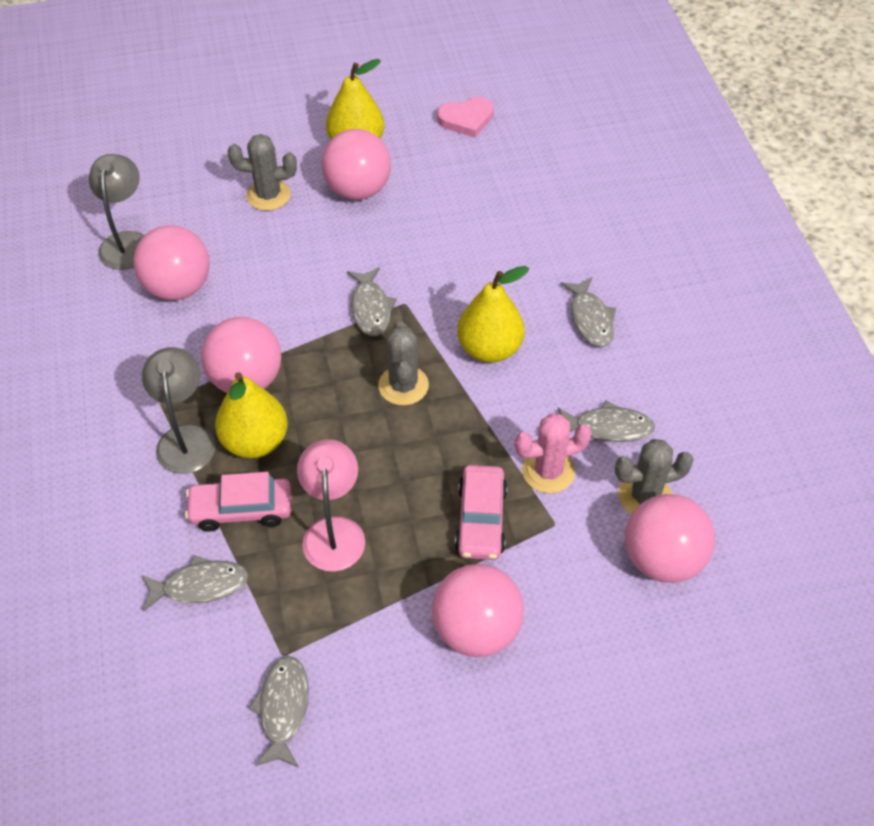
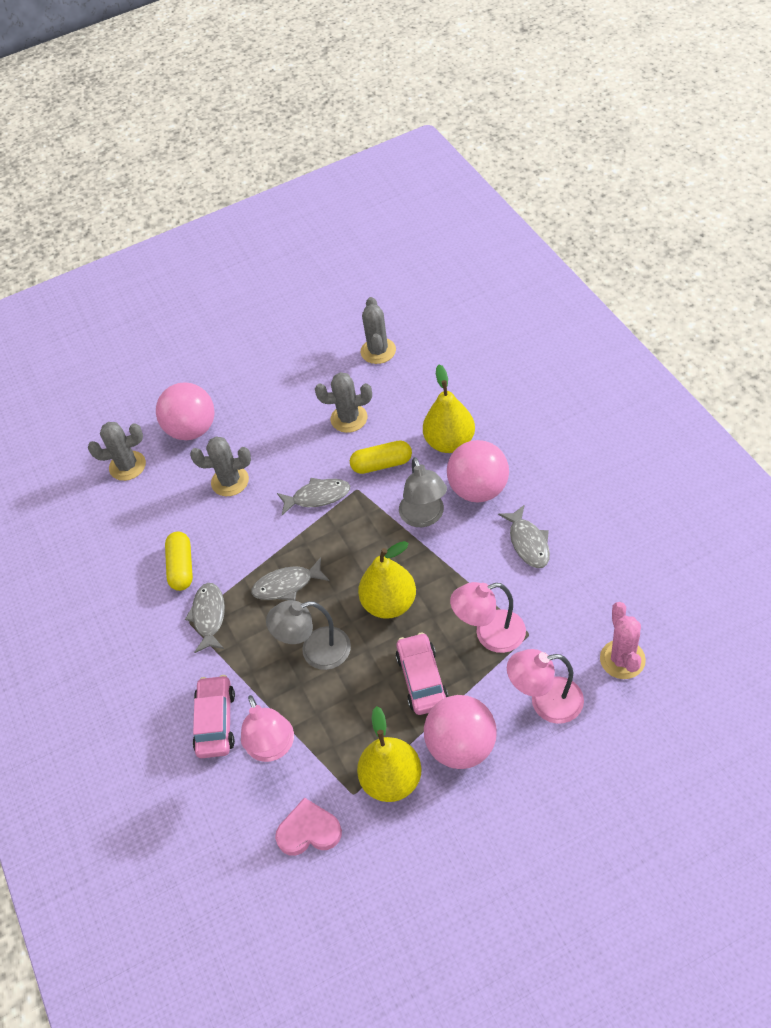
grey cactus: [228,134,297,211] [378,321,429,405] [615,439,694,514] = 3 -> [88,422,146,481] [190,436,251,496] [315,372,372,433] [361,297,396,364] = 4
grey fish: [142,555,249,612] [248,656,309,768] [347,267,397,336] [558,400,655,442] [560,277,616,347] = 5 -> [185,583,225,653] [251,557,329,601] [277,478,350,515] [498,505,550,568] = 4
pink ball: [133,225,210,300] [201,317,281,393] [321,129,391,200] [432,564,524,657] [625,494,715,583] = 5 -> [156,382,214,440] [424,695,497,769] [447,440,509,502] = 3
pink lamp: [297,439,365,572] = 1 -> [241,695,294,762] [450,582,526,653] [507,649,584,724] = 3
yellow capsule: none = 0 -> [165,532,193,591] [350,440,412,474] = 2

